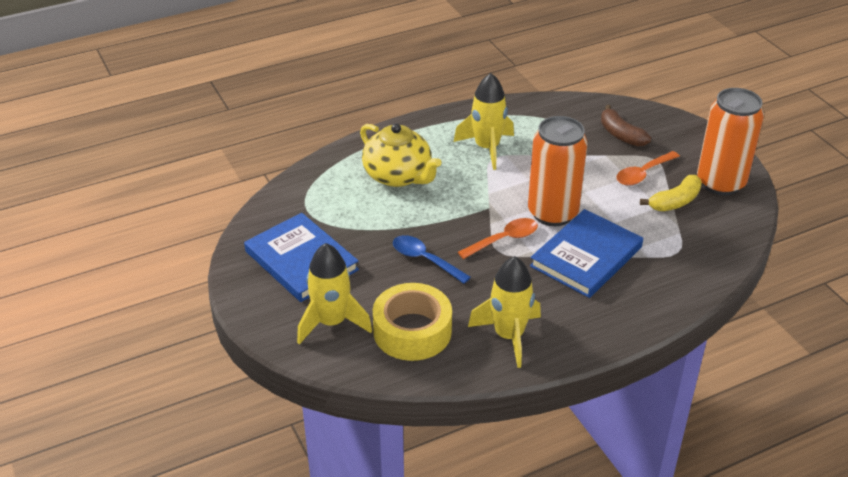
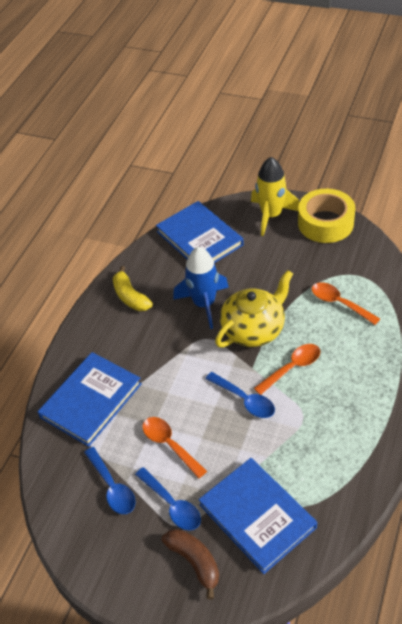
blue book: [244,213,359,302] [530,209,643,298] = 2 -> [38,352,142,447] [156,201,244,263] [199,458,317,574] = 3
blue rocket: none = 0 -> [173,247,229,329] = 1
blue spoon: [393,235,471,284] = 1 -> [84,447,136,514] [135,467,201,530] [205,372,275,418] = 3
orange can: [528,116,588,226] [697,88,764,196] = 2 -> none = 0
orange spoon: [458,218,538,259] [616,151,680,186] = 2 -> [142,417,207,478] [254,344,320,395] [312,282,380,325] = 3
yellow rocket: [297,243,372,345] [454,73,514,170] [468,256,541,368] = 3 -> [251,157,299,236] = 1

